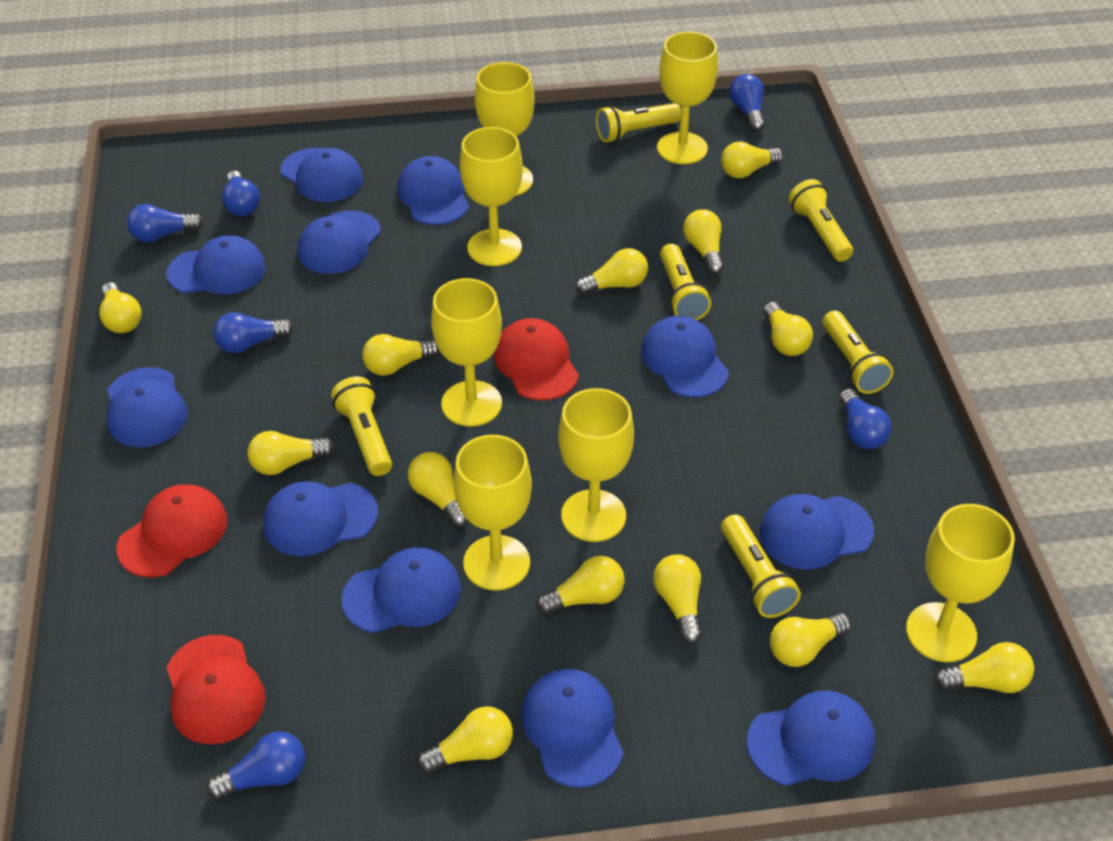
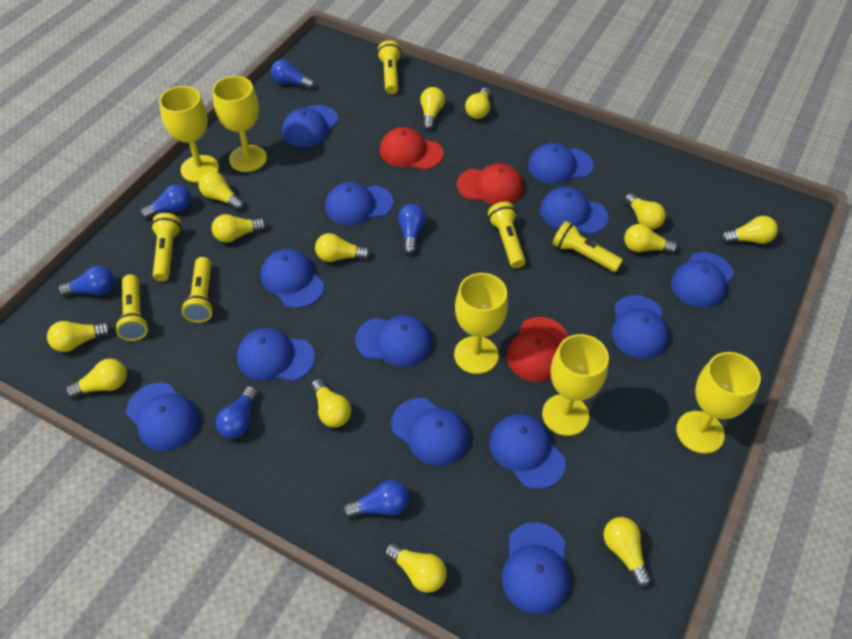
blue cap: [107,367,188,447] [166,235,266,294] [263,481,378,556] [280,148,363,202] [297,210,381,274] [341,547,461,633] [397,156,469,225] [521,669,624,788] [641,316,729,397] [747,690,875,786] [759,494,874,570] = 11 -> [126,383,200,451] [237,328,315,381] [261,249,324,308] [282,105,338,147] [325,182,393,225] [355,315,432,367] [391,398,469,466] [490,414,566,489] [502,522,570,614] [528,143,594,184] [540,187,609,234] [612,295,669,359] [671,252,734,307] = 13
yellow goblet: [431,278,502,426] [453,435,532,591] [460,127,523,266] [475,62,535,196] [558,388,634,542] [657,32,718,164] [906,504,1015,662] = 7 -> [159,86,219,182] [212,76,267,172] [454,273,508,374] [542,334,609,436] [676,352,761,454] = 5

